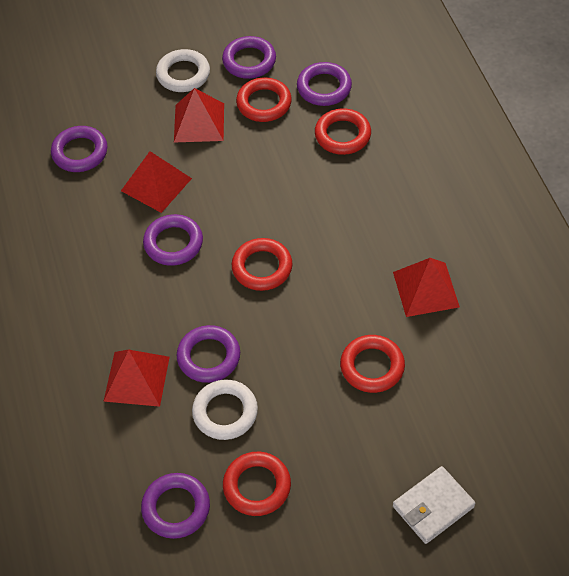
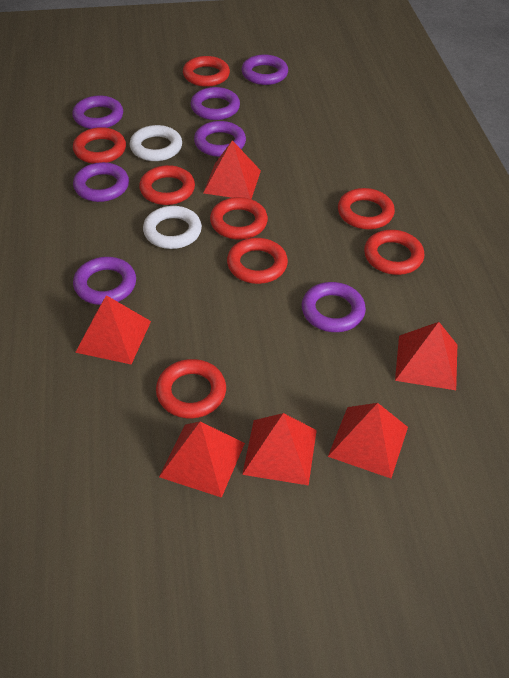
purple ring: [51,126,107,172] [141,473,210,539] [143,214,203,266] [177,325,240,383] [222,36,276,79] [297,62,352,106] = 6 -> [72,96,123,129] [73,162,129,202] [73,257,136,305] [191,87,240,120] [194,121,246,157] [241,54,288,85] [302,282,366,332] = 7
red pyramid: [103,350,170,407] [121,151,192,213] [174,88,224,142] [393,258,460,317] = 4 -> [75,295,151,364] [159,421,245,498] [203,140,261,199] [242,413,317,485] [328,403,408,478] [395,322,457,390] = 6
red ring: [223,452,291,516] [232,238,292,291] [236,77,292,122] [315,108,371,155] [340,335,405,393] = 5 -> [73,127,126,164] [139,165,195,205] [156,359,226,418] [183,56,230,87] [210,197,268,240] [227,238,288,284] [338,188,395,229] [364,230,424,275] = 8
white wallet: [393,466,476,544] = 1 -> none = 0

